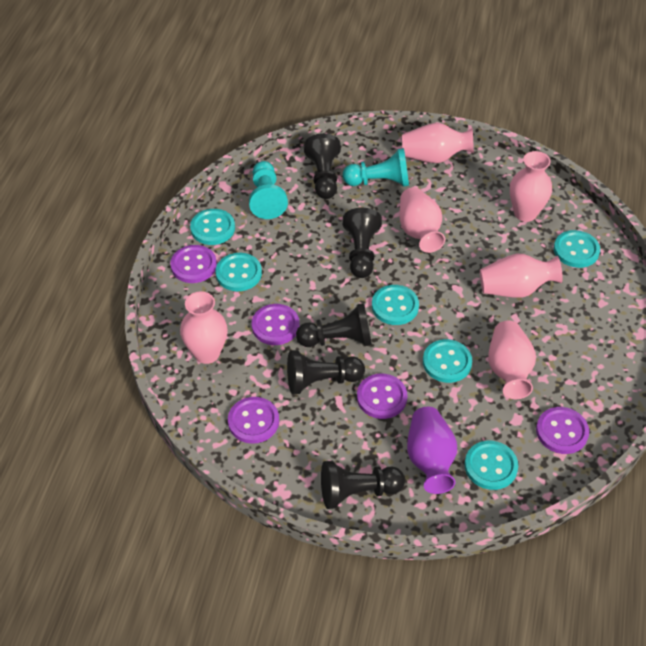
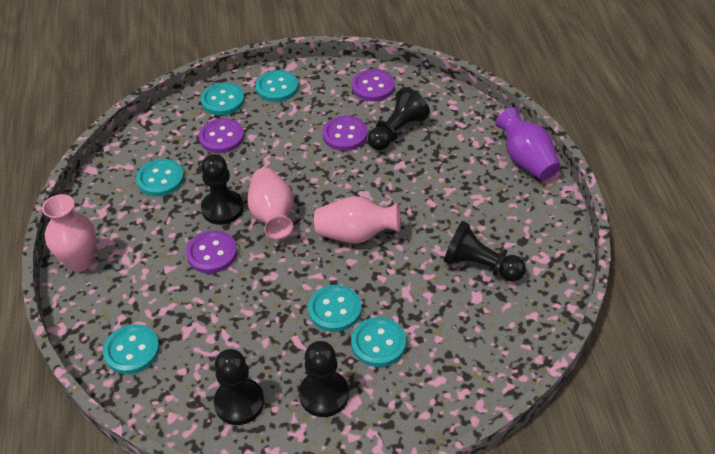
pink vase: [180,291,227,364] [400,187,445,253] [402,123,474,163] [480,254,563,298] [488,321,536,399] [510,151,552,222] = 6 -> [42,194,96,272] [247,168,294,239] [314,196,401,244] = 3
purple button: [170,245,217,283] [228,397,279,444] [252,304,300,345] [357,374,407,419] [536,407,589,454] = 5 -> [186,230,237,273] [199,118,244,153] [322,116,367,151] [352,69,395,101] = 4
turquoise pawn: [249,161,288,219] [343,148,409,187] = 2 -> none = 0

